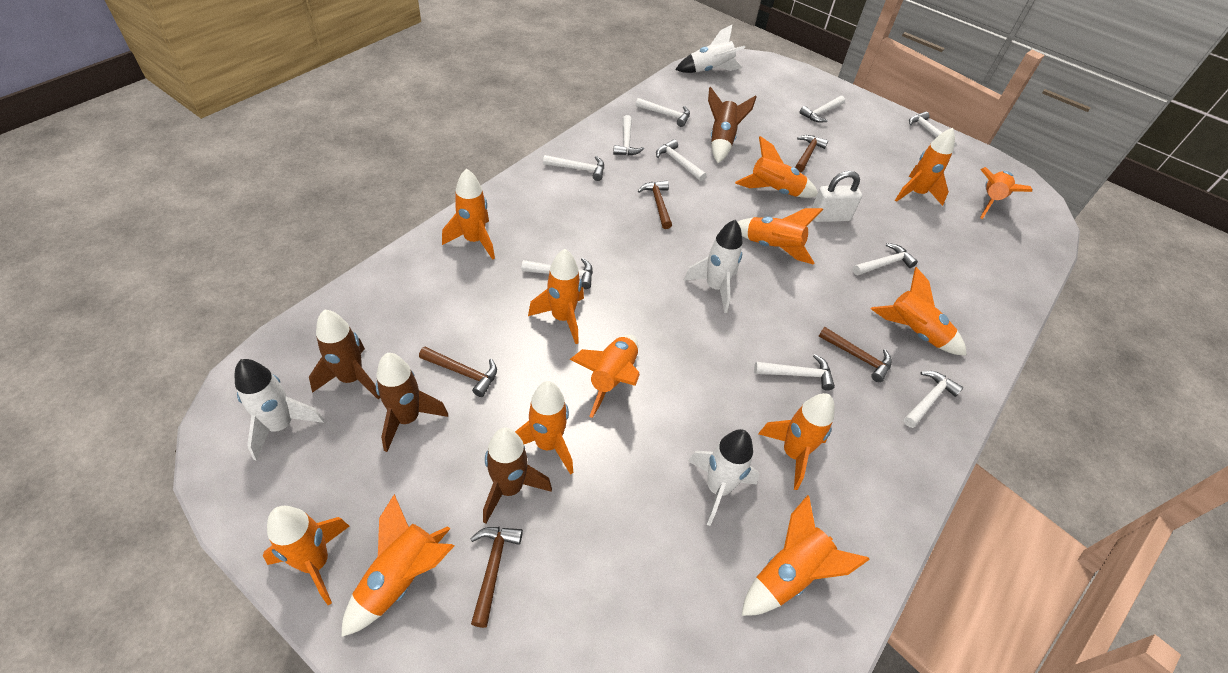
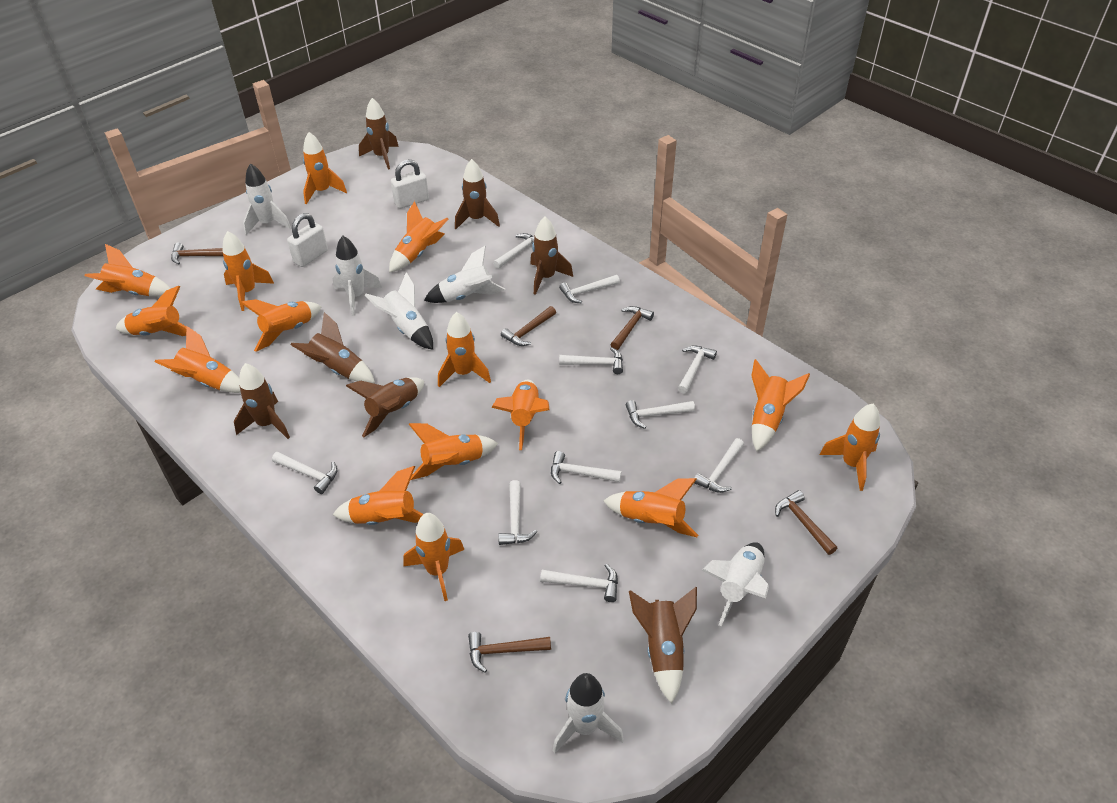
brown rocket: [309,309,380,399] [376,353,448,452] [483,427,552,524] [708,87,757,163] = 4 -> [234,363,290,439] [291,312,375,383] [346,377,424,437] [359,98,399,169] [455,159,500,229] [530,217,573,295] [629,587,697,704] = 7
orange rocket: [263,506,349,605] [341,494,454,637] [442,168,495,260] [515,381,573,475] [528,249,584,344] [569,335,640,418] [735,136,818,198] [738,208,823,265] [742,495,870,616] [758,393,835,490] [871,267,967,356] [895,128,955,206] [980,167,1032,219] = 13 -> [85,244,171,297] [115,286,197,336] [155,326,241,393] [222,231,274,311] [240,299,322,352] [303,132,347,205] [333,466,423,525] [389,201,449,273] [403,513,464,601] [409,423,498,480] [438,312,491,387] [491,380,549,450] [603,478,698,537] [751,359,810,452] [820,404,880,491] = 15
white padlock: [812,171,862,222] = 1 -> [287,213,328,267] [391,159,429,209] = 2
white rocket: [235,359,324,461] [675,24,745,73] [683,220,742,313] [688,429,760,526] = 4 -> [243,163,291,235] [333,236,382,316] [365,272,433,350] [424,246,505,303] [553,673,624,753] [702,542,769,627] = 6

